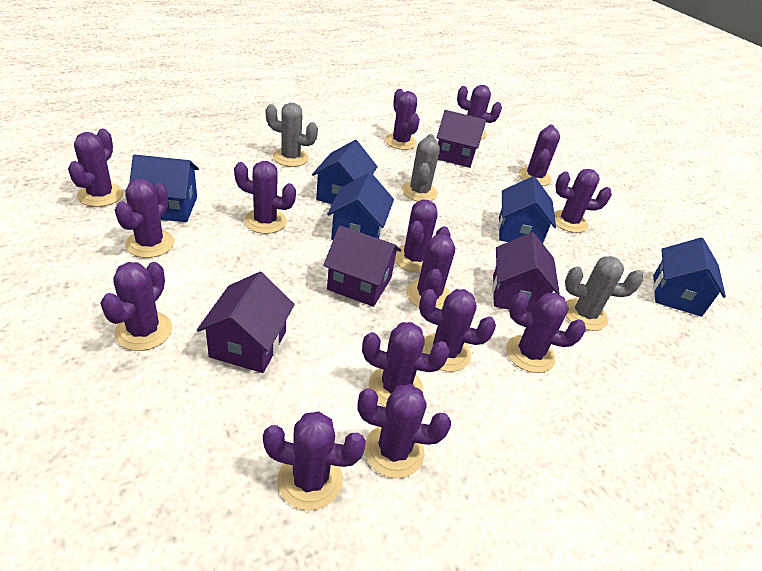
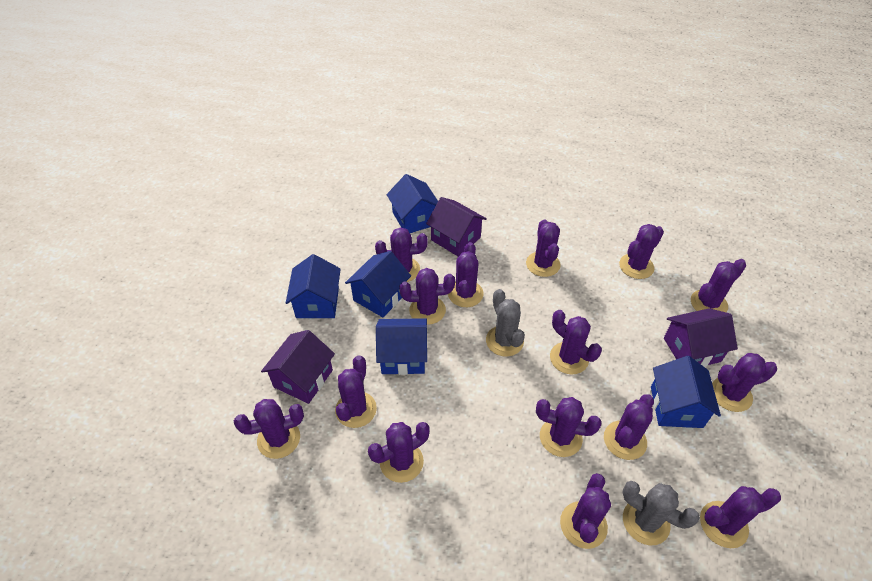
grey cactus: [266,102,318,167] [402,134,440,202] [565,256,643,331] = 3 -> [486,289,525,356] [622,481,700,545] = 2
purple house: [197,272,295,373] [323,225,401,307] [437,110,486,168] [492,232,560,313] = 4 -> [261,330,335,404] [426,197,487,257] [664,308,738,367] = 3

